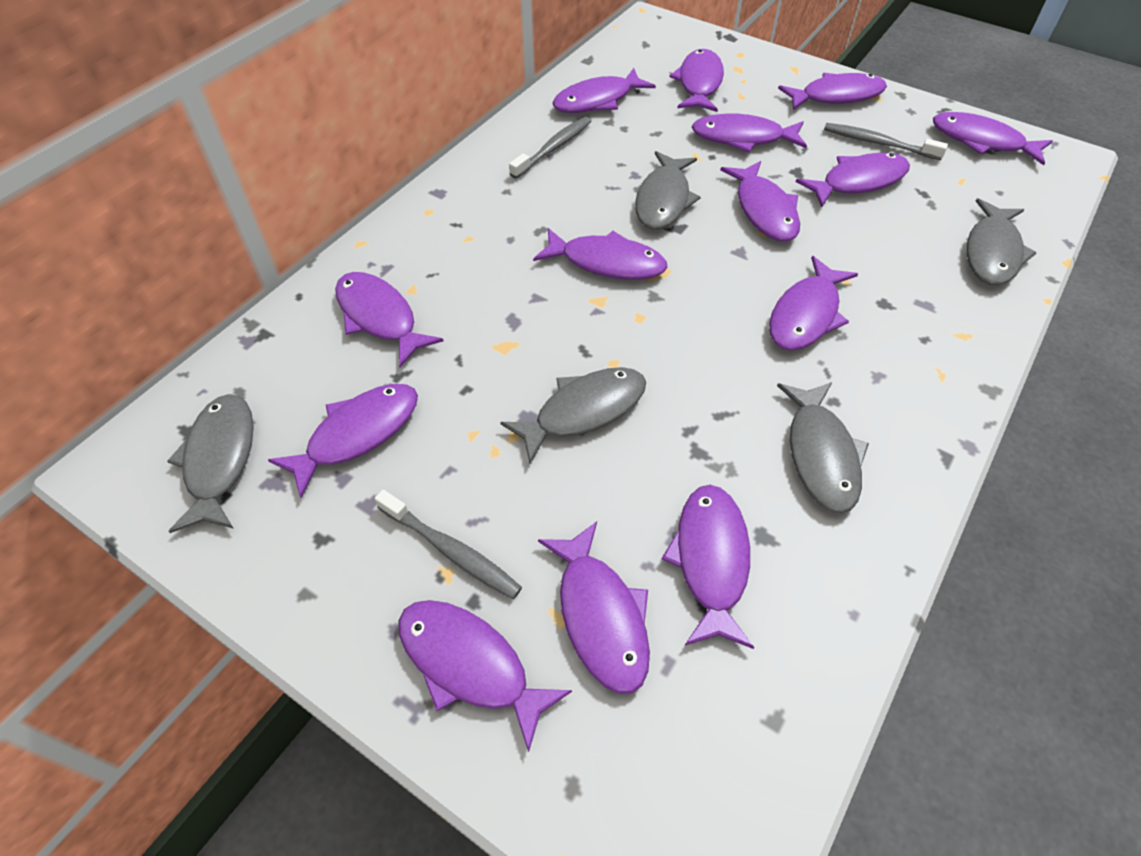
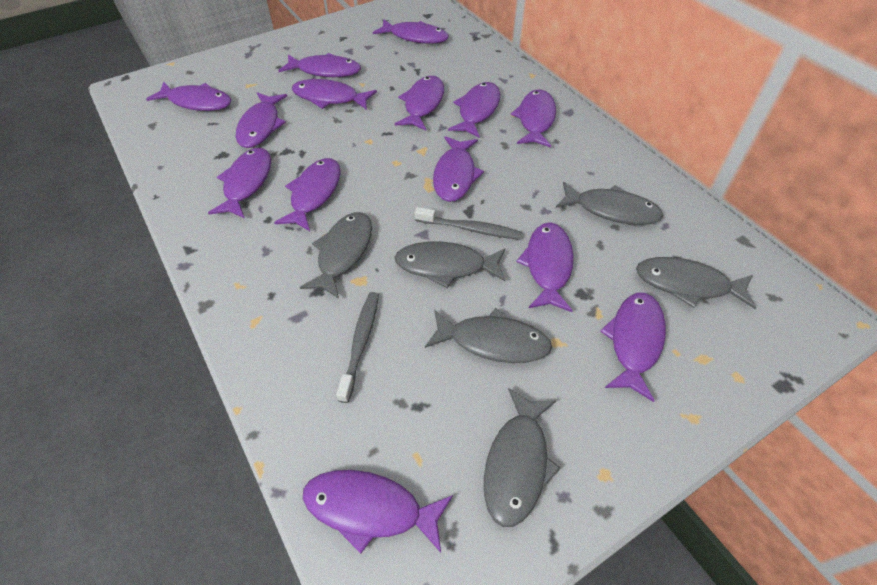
grey fish: [167,394,254,533] [500,367,646,464] [635,151,701,230] [777,382,869,514] [967,198,1037,286] = 5 -> [300,212,372,299] [394,241,506,288] [425,308,552,363] [484,388,561,527] [556,182,663,225] [636,257,756,309] = 6
grey toothbrush: [375,490,522,599] [509,117,592,179] [824,123,948,160] = 3 -> [336,292,379,403] [415,207,522,240] = 2

